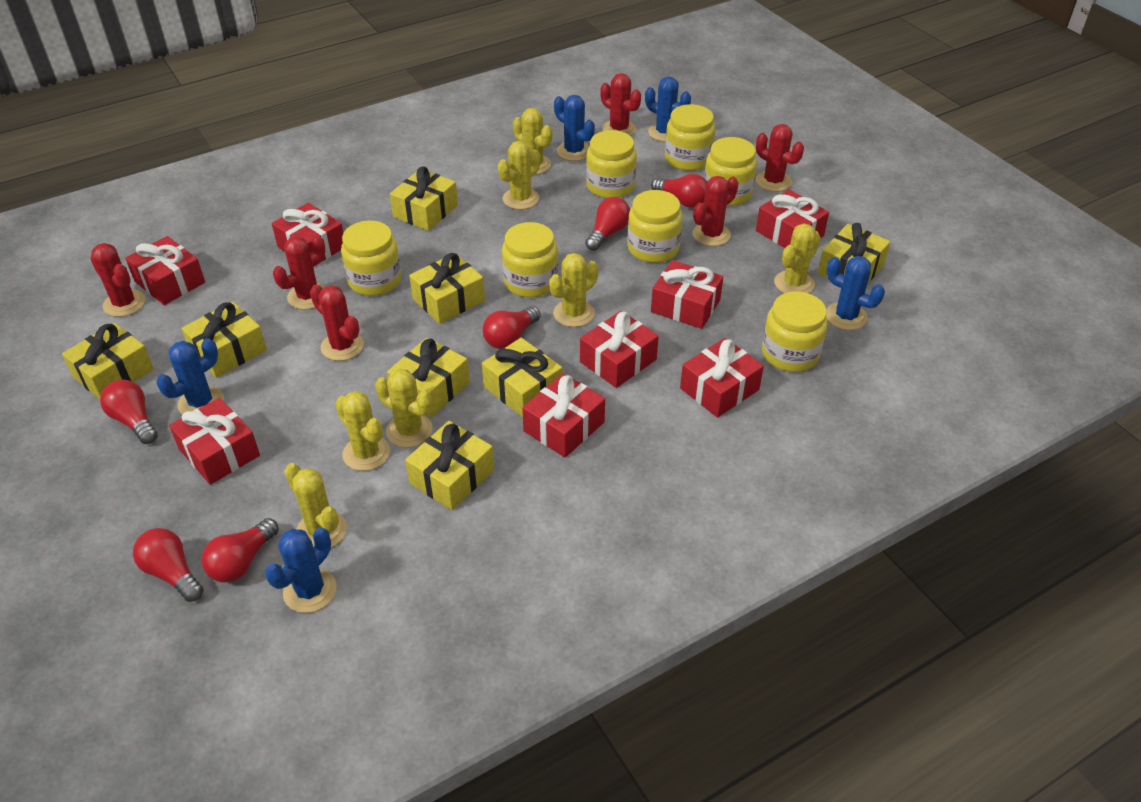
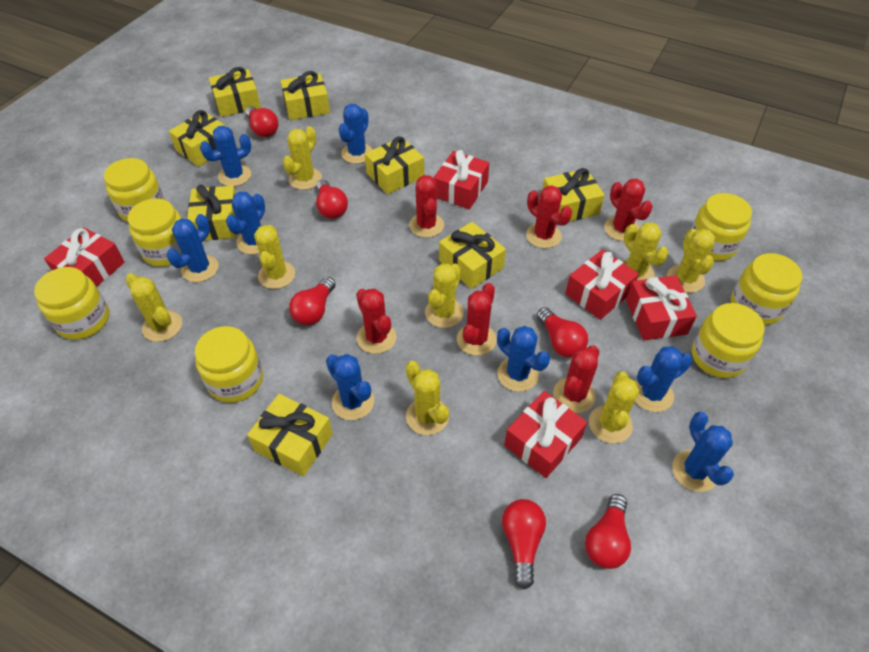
blue cactus: [157,338,224,415] [265,528,337,613] [554,95,595,161] [645,76,691,142] [826,256,885,330] = 5 -> [166,214,219,282] [200,126,251,186] [226,192,265,254] [326,354,374,420] [339,104,373,164] [497,326,550,392] [635,346,692,412] [672,412,734,492] = 8
red gift: [125,236,205,305] [169,398,260,485] [272,203,344,263] [522,373,605,457] [580,311,659,388] [651,260,723,329] [680,338,764,418] [756,190,829,248] = 8 -> [44,227,125,287] [433,150,489,209] [504,391,587,478] [565,249,639,320] [626,275,697,341] = 5
yellow cactus: [284,463,347,548] [335,391,390,471] [375,368,433,448] [498,141,541,209] [513,108,553,175] [549,253,598,327] [774,223,821,293] = 7 -> [126,273,182,342] [254,225,295,289] [282,126,322,190] [406,361,449,435] [425,263,464,328] [589,371,639,443] [622,222,669,280] [667,229,715,293] = 8

